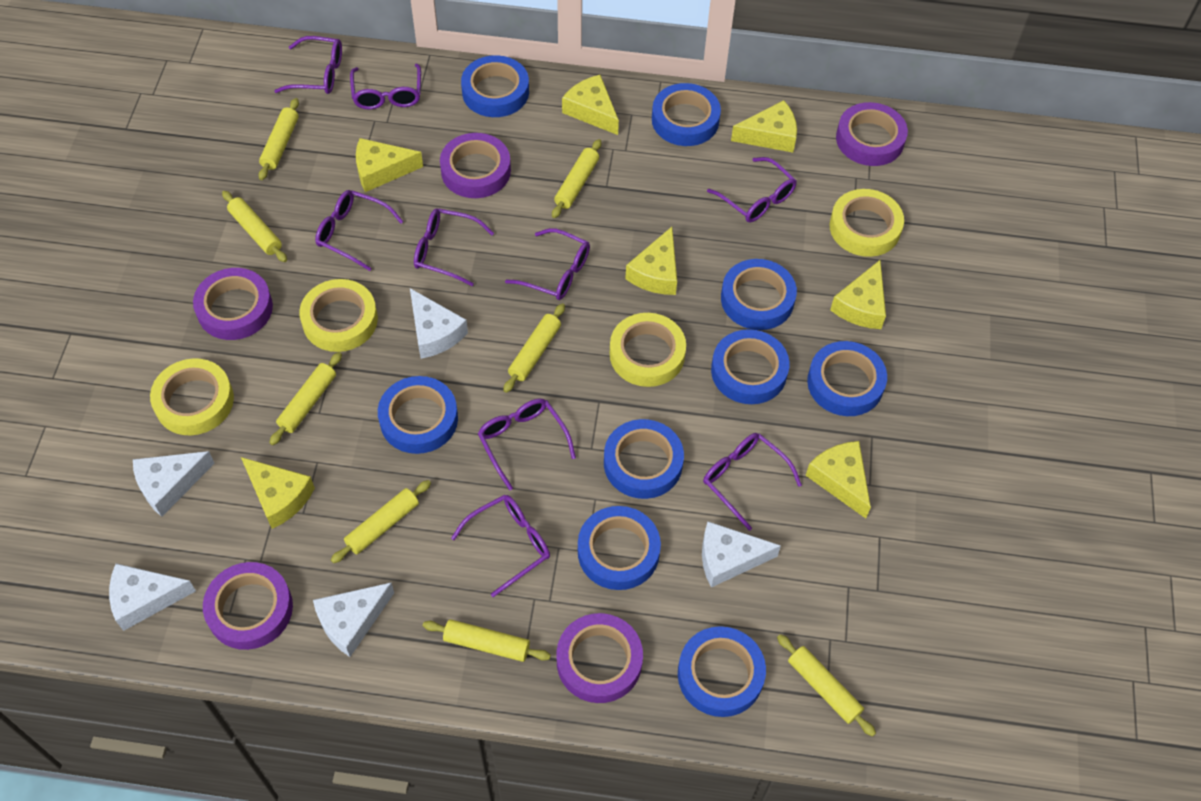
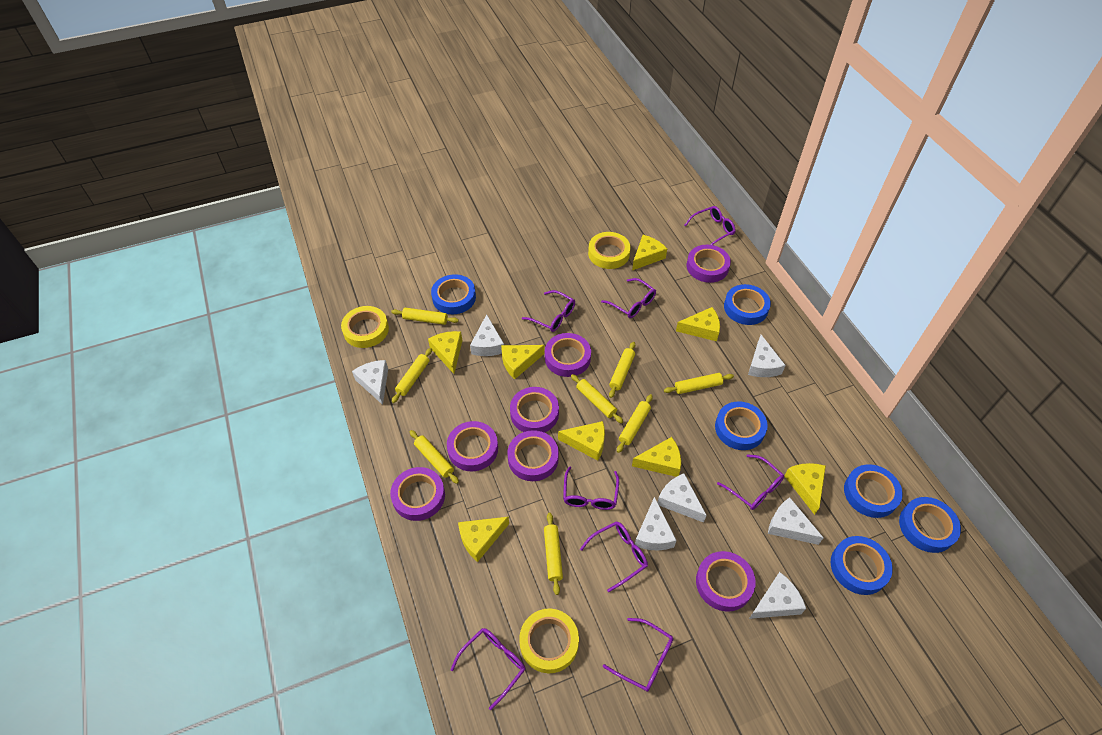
blue tape: [378,376,458,454] [461,55,529,117] [578,506,661,590] [604,419,684,499] [652,83,721,146] [678,626,766,717] [711,329,790,404] [721,259,797,330] [807,341,887,416] = 9 -> [431,274,476,314] [715,401,768,450] [724,284,771,325] [831,536,893,595] [844,464,902,518] [899,497,961,553] = 6
purple glasses: [274,36,342,94] [315,190,403,271] [350,64,421,109] [414,208,494,286] [451,495,550,597] [478,399,576,490] [505,228,590,300] [703,433,802,531] [707,157,797,222] = 9 -> [450,628,526,710] [522,290,575,332] [563,466,619,510] [580,521,648,592] [601,278,656,318] [603,618,673,692] [684,206,736,245] [717,454,784,510] = 8
purple tape: [193,268,273,340] [203,562,293,650] [440,133,511,198] [556,613,643,703] [836,102,908,166] = 5 -> [390,467,445,521] [447,421,498,471] [507,430,559,481] [510,387,559,433] [545,333,591,377] [687,245,731,283] [696,551,756,612] = 7
white cheese: [109,563,196,631] [133,451,215,517] [313,583,394,657] [410,288,468,359] [702,521,781,588] = 5 -> [352,360,388,405] [470,314,504,356] [635,497,677,550] [657,473,707,523] [748,335,786,377] [749,572,806,619] [768,498,824,545] = 7
yellow cheese: [241,457,315,529] [356,138,423,192] [562,75,619,135] [625,227,677,295] [731,100,797,153] [805,441,871,518] [830,260,886,329] = 7 -> [428,331,462,374] [458,517,509,562] [501,345,544,379] [558,421,605,461] [632,235,667,271] [632,437,681,477] [676,307,720,341] [784,463,826,515] = 8
yellow tape: [150,359,234,435] [299,279,378,352] [610,313,686,387] [830,189,904,257] = 4 -> [341,306,389,348] [519,609,579,673] [588,232,631,269] = 3

